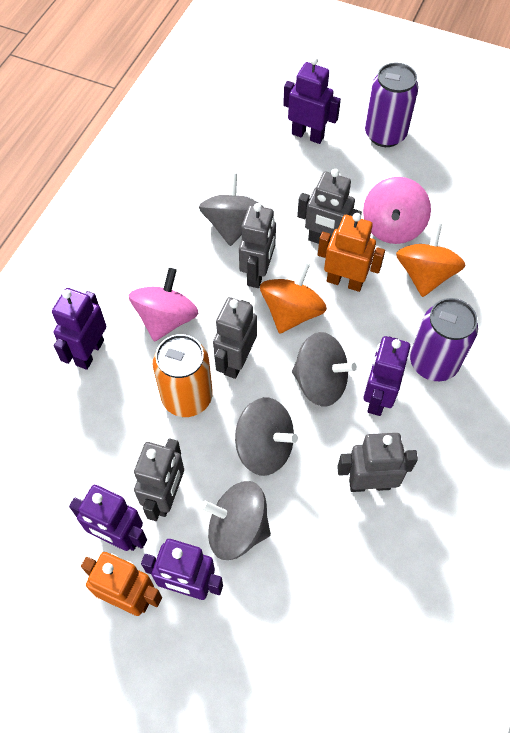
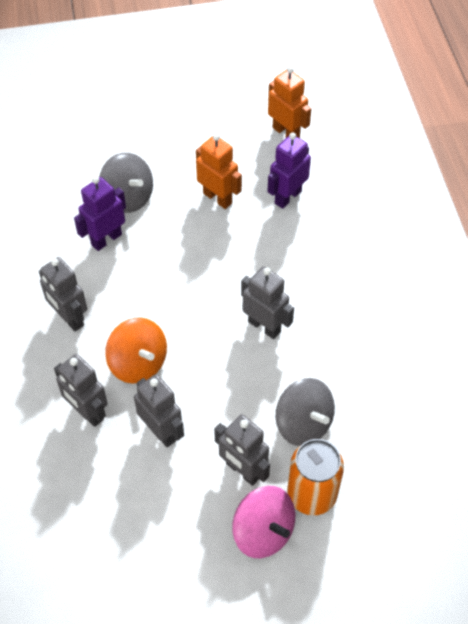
grey spinning top: [199,173,263,246] [201,481,271,560] [235,397,298,476] [292,332,357,407] = 4 -> [99,153,153,213] [276,378,335,446] = 2
orange spinning top: [260,262,327,334] [396,223,466,297] = 2 -> [105,318,167,384] = 1
pink spinning top: [129,268,198,342] [363,177,431,244] = 2 -> [232,486,295,558] = 1
purple can: [365,62,419,147] [410,298,478,381] = 2 -> none = 0
purple robot: [52,288,106,370] [69,485,147,551] [141,539,223,600] [283,57,341,144] [363,336,410,416] = 5 -> [74,176,126,251] [268,132,311,209] = 2

